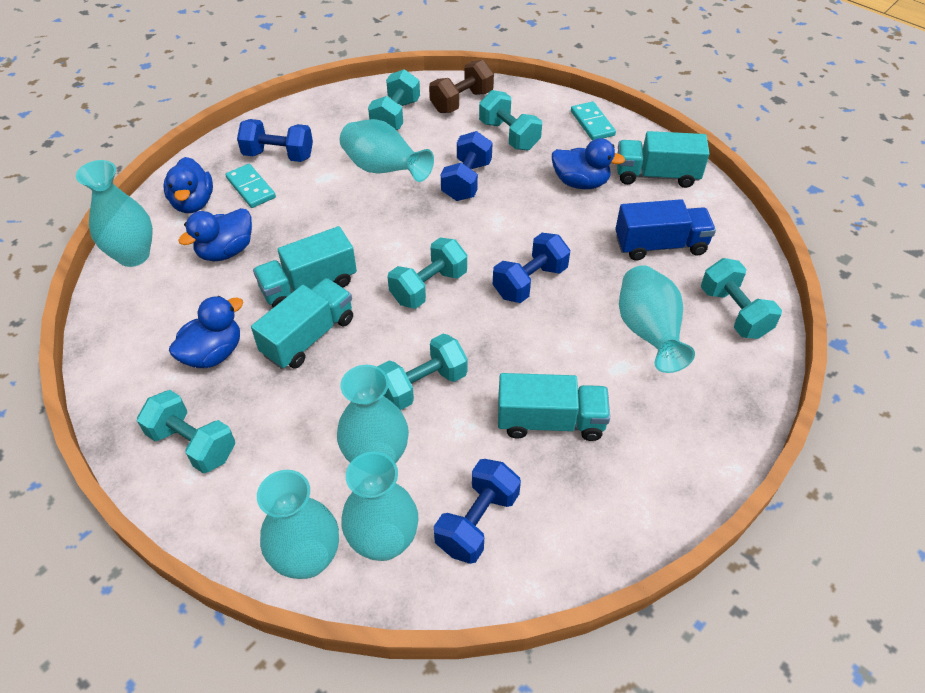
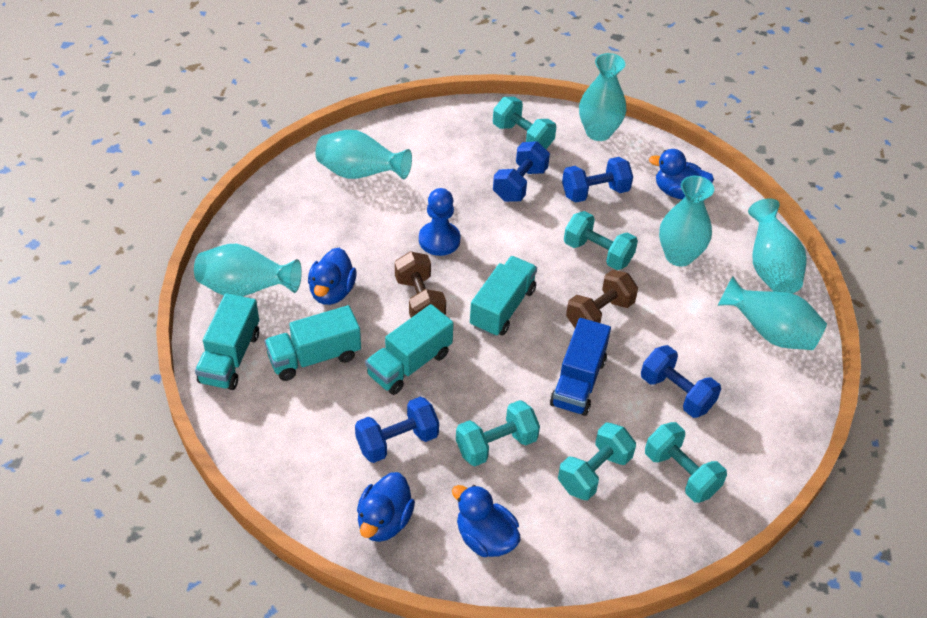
blue pawn: none = 0 -> [419,188,460,256] = 1
brown dumbbell: [429,60,494,113] = 1 -> [395,251,446,318] [566,270,638,328] = 2
turquoise domino: [225,164,276,208] [571,101,616,140] = 2 -> none = 0
turquoise dumbbell: [137,390,235,473] [368,69,420,130] [377,334,468,410] [388,237,467,309] [479,90,542,150] [701,258,782,339] = 6 -> [456,400,540,466] [493,97,556,149] [558,422,636,500] [564,211,638,270] [645,422,727,503] = 5

